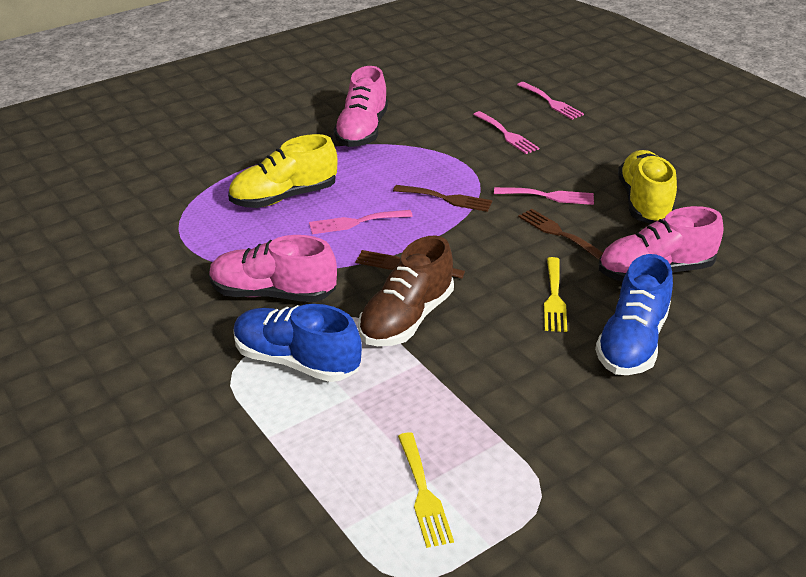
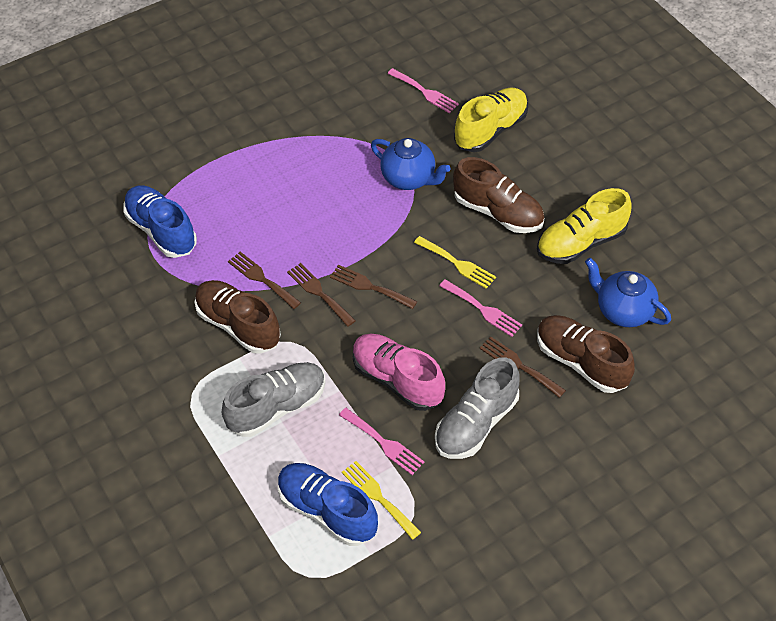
blue teapot: none = 0 -> [371,138,451,190] [585,258,671,327] = 2
brown fork: [355,250,465,279] [393,185,492,212] [518,209,603,260] = 3 -> [228,252,301,309] [287,263,356,327] [330,265,417,309] [480,336,566,398] = 4
brown shoe: [358,236,454,346] = 1 -> [194,280,281,354] [453,157,545,233] [537,315,635,393] = 3
grey shoe: none = 0 -> [222,362,326,437] [435,358,520,459] = 2
pink fork: [309,210,413,234] [473,111,539,154] [494,187,594,205] [517,82,584,120] = 4 -> [339,408,424,475] [387,68,459,113] [439,279,522,337] = 3
pink shoe: [209,235,337,302] [334,66,388,147] [599,206,723,282] = 3 -> [353,334,445,411] = 1

